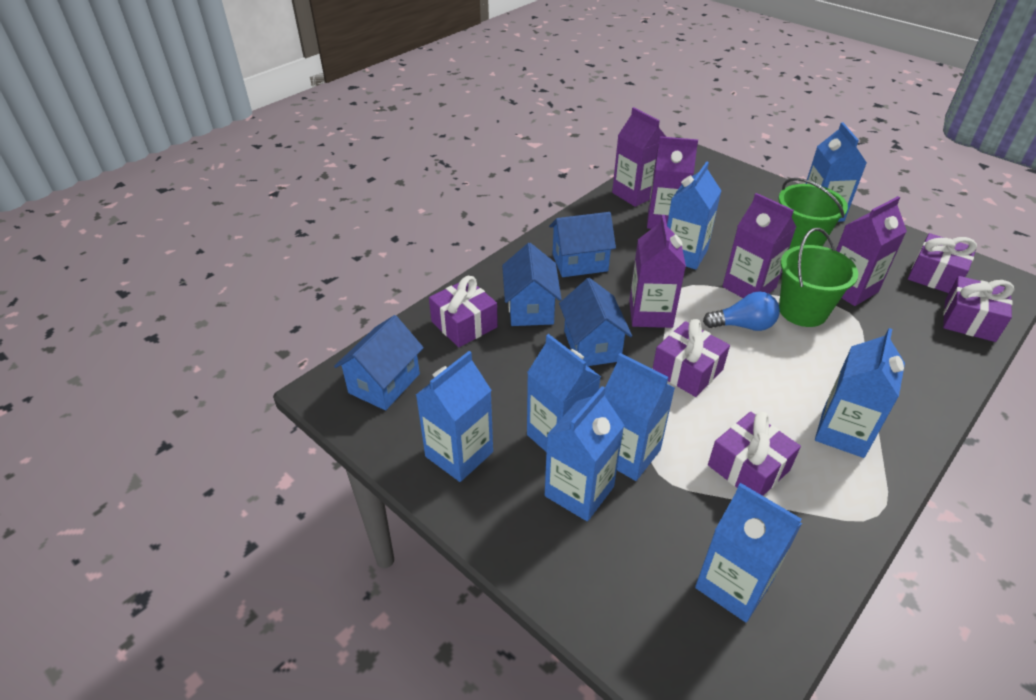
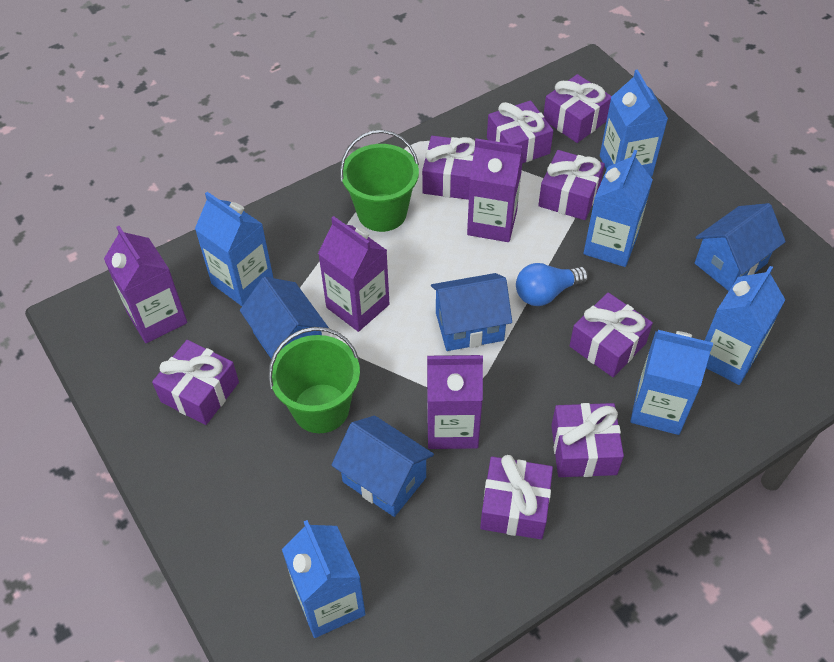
blue carton: [416,351,493,482] [527,334,601,452] [545,386,624,521] [604,353,675,481] [667,161,721,270] [695,483,802,622] [806,122,867,222] [815,328,905,458] = 8 -> [195,192,273,306] [282,520,365,638] [584,150,653,267] [600,70,668,177] [630,330,713,435] [704,266,785,385] = 6
purple carton: [612,107,666,207] [629,215,686,328] [647,136,698,229] [722,193,796,298] [836,196,907,306] = 5 -> [104,226,187,343] [318,216,390,332] [427,355,483,449] [467,138,523,242] = 4
purple gift: [429,276,498,347] [652,319,730,397] [708,412,801,496] [908,233,977,293] [943,276,1014,342] = 5 -> [152,340,239,425] [422,136,475,200] [480,455,553,539] [487,100,553,163] [538,150,605,220] [544,74,611,143] [551,403,624,477] [570,293,653,377] = 8

